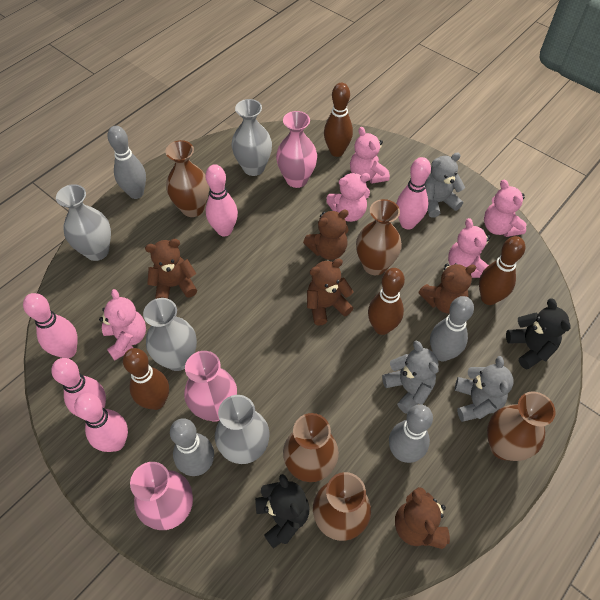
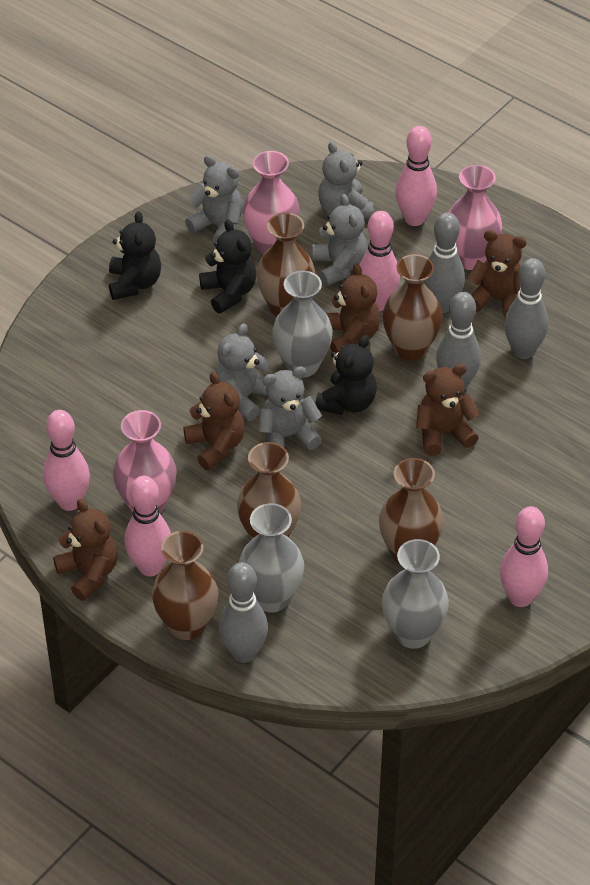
black teddy bear: [255,474,309,548] [506,298,571,369] = 2 -> [109,211,161,300] [199,219,256,314] [315,335,377,415] = 3
brown bowling pin: [123,348,169,410] [324,83,353,157] [368,268,405,335] [479,236,525,305] = 4 -> none = 0
grey teddy bear: [382,341,439,414] [425,152,465,218] [455,356,514,422] = 3 -> [185,155,243,243] [216,323,270,421] [258,367,322,450] [312,194,368,286] [318,141,374,219] = 5
grey vase: [56,184,111,261] [143,298,197,371] [215,395,269,464] [231,99,272,176] = 4 -> [239,503,304,613] [272,271,333,377] [382,539,449,649] = 3
pink teddy bear: [99,289,146,361] [326,173,370,222] [350,127,390,184] [448,218,490,278] [484,180,527,237] = 5 -> none = 0

